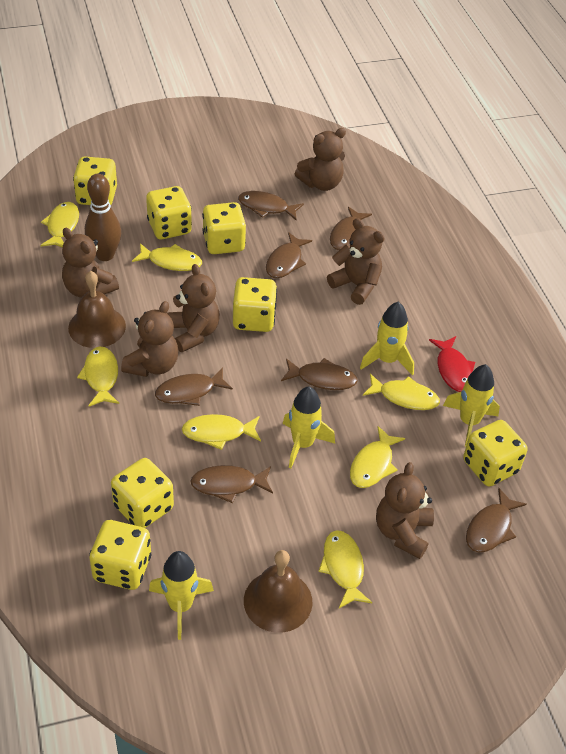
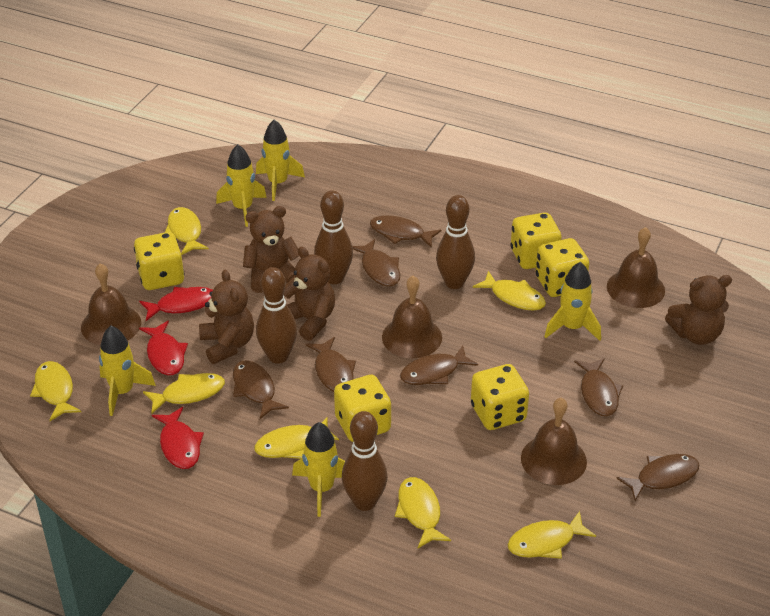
brown bell: [68,271,126,348] [244,550,312,633] = 2 -> [81,263,141,345] [382,276,442,358] [521,398,587,485] [607,227,665,308] = 4
brown bowling pin: [85,174,121,261] = 1 -> [256,267,297,364] [314,190,353,284] [342,411,388,511] [436,195,475,289] = 4
brown teddy bear: [62,228,119,298] [121,301,179,377] [167,264,220,352] [295,128,346,191] [327,218,385,305] [376,462,434,559] = 6 -> [199,270,254,364] [243,206,299,293] [283,246,335,341] [665,275,732,345] = 4
red fish: [429,336,475,392] = 1 -> [139,287,213,321] [139,321,188,375] [152,407,204,469] = 3
yellow dice: [73,156,117,205] [89,520,151,590] [111,458,174,528] [146,186,192,239] [202,202,246,254] [233,277,277,332] [463,420,527,486] = 7 -> [134,232,185,290] [334,375,391,442] [471,364,529,430] [510,213,562,269] [535,238,589,297] = 5
yellow rocket: [149,551,214,640] [283,386,335,468] [360,302,414,376] [443,364,500,447] = 4 -> [99,326,156,416] [216,144,267,227] [256,120,305,201] [292,422,345,517] [544,262,601,341] = 5

